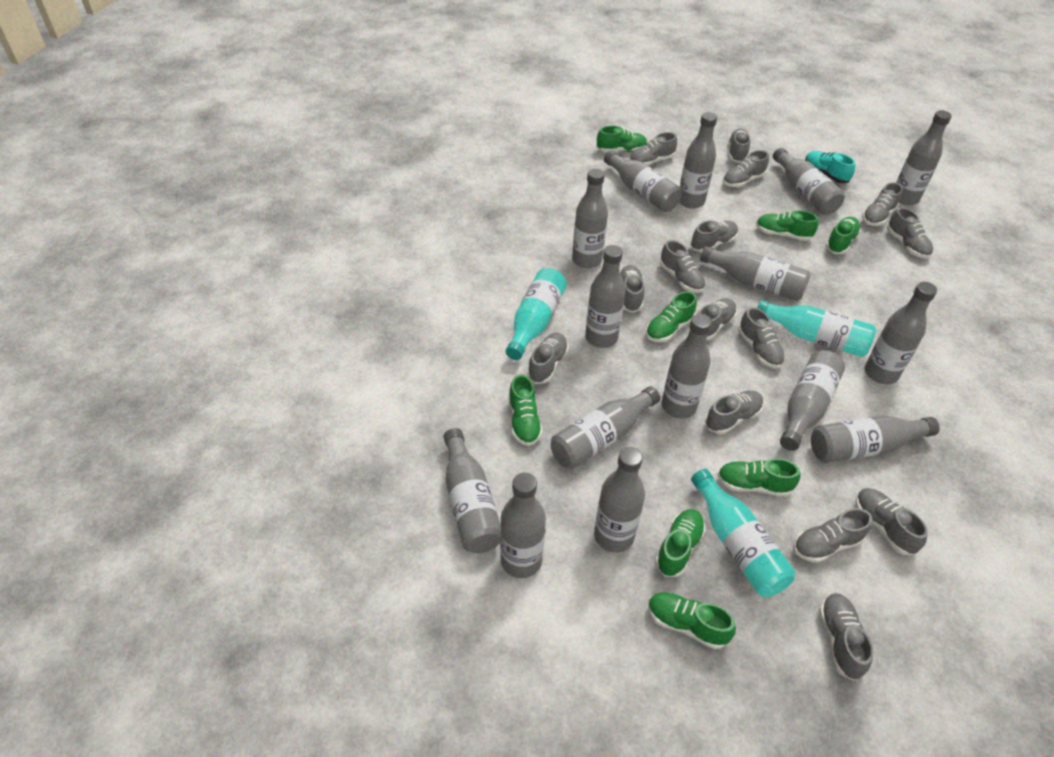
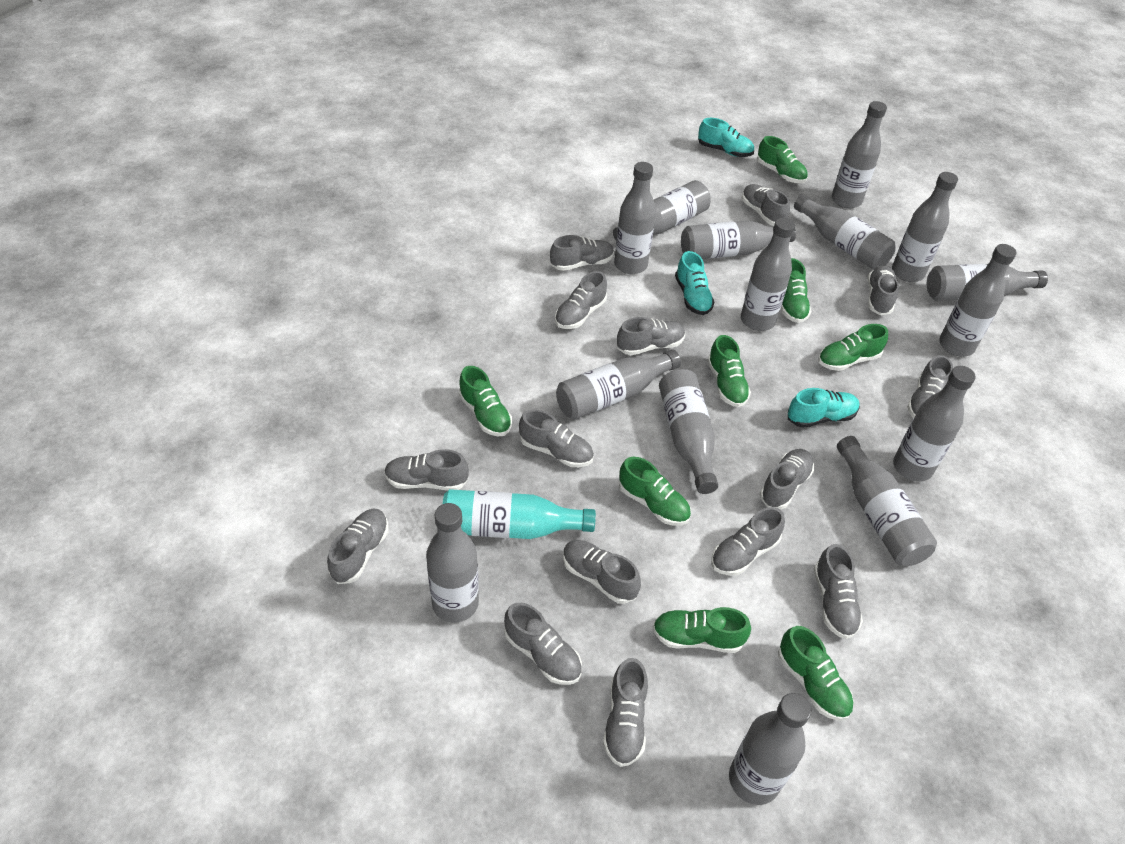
turquoise bottle: [505,268,567,360] [691,469,795,597] [757,300,876,357] = 3 -> [443,489,596,539] = 1
turquoise shoe: [805,151,855,183] = 1 -> [675,251,715,315] [698,118,754,157] [788,388,860,428] = 3

